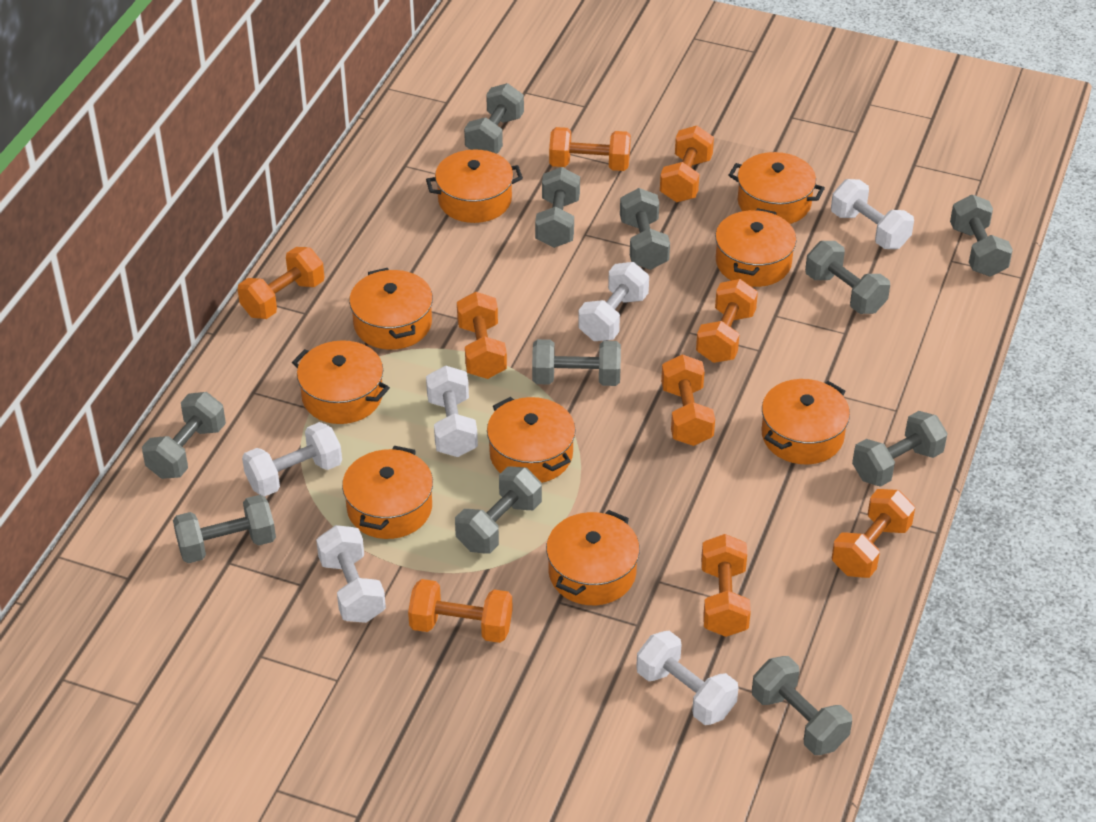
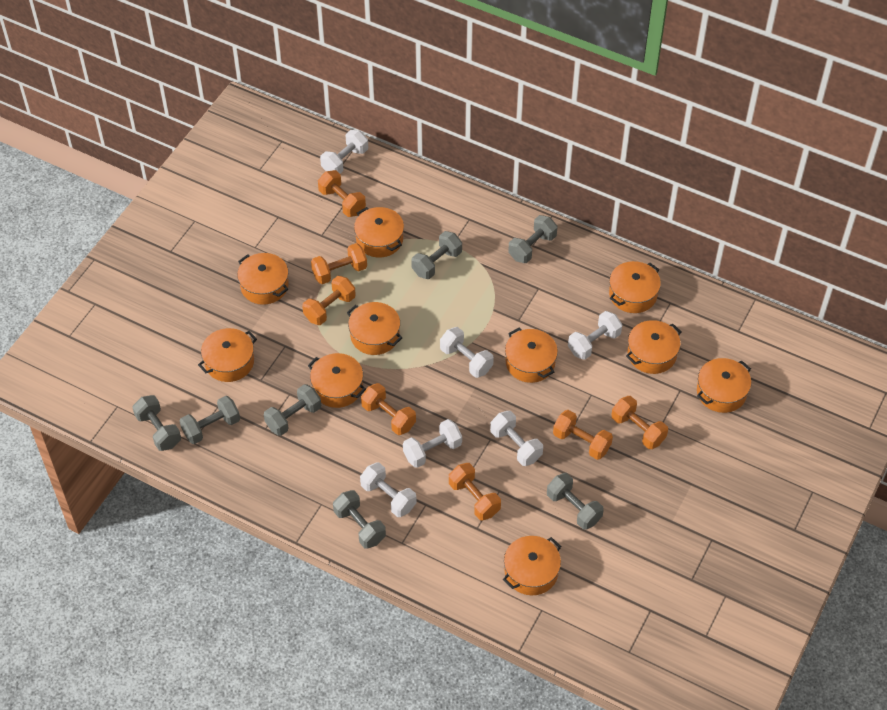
grey dumbbell: [142,392,226,479] [173,495,276,563] [455,466,542,554] [464,83,524,154] [532,339,621,386] [535,167,580,248] [620,188,670,270] [752,656,852,755] [805,241,890,314] [852,411,948,487] [950,195,1013,277] = 11 -> [132,395,181,451] [180,396,240,444] [264,384,321,436] [333,490,386,549] [411,231,462,279] [508,215,557,263] [547,473,604,530] = 7
orange dumbbell: [238,247,324,319] [408,579,513,643] [457,292,507,379] [549,127,631,171] [660,126,714,202] [661,354,715,446] [696,279,758,363] [701,534,751,637] [832,489,915,578] = 9 -> [302,276,356,325] [311,243,367,284] [318,170,366,217] [361,383,416,435] [449,463,501,521] [553,410,613,460] [611,396,668,449] = 7
orange pot: [292,340,390,424] [342,446,433,539] [349,268,433,350] [426,149,523,223] [487,397,576,483] [546,510,640,605] [715,208,796,287] [729,152,825,224] [762,379,850,465] = 9 -> [198,328,257,382] [237,253,289,305] [308,353,366,408] [347,302,402,355] [354,207,404,258] [503,536,561,595] [505,328,558,383] [609,261,661,313] [626,320,681,374] [697,358,751,413] = 10

